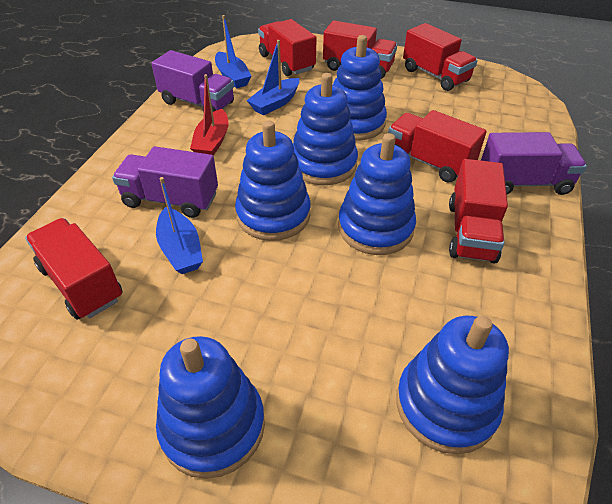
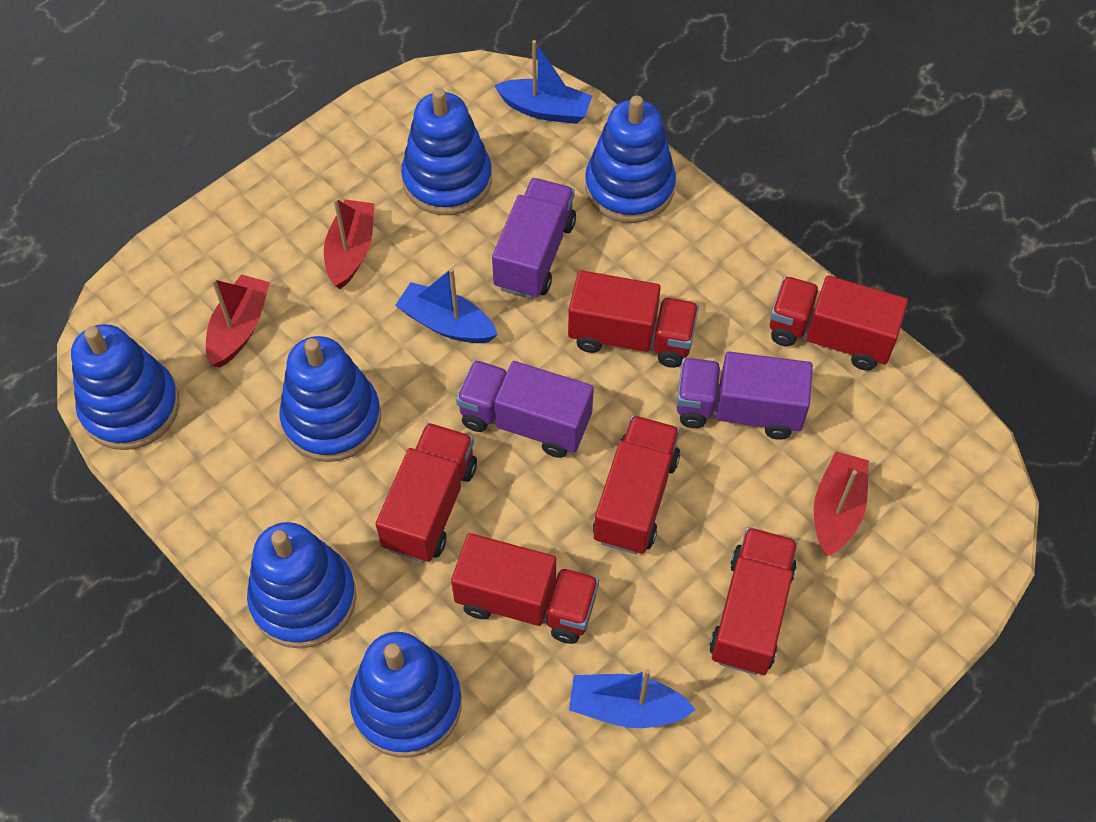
red boat: [190,74,228,155] = 1 -> [206,274,270,368] [324,198,374,289] [814,451,869,556] = 3

